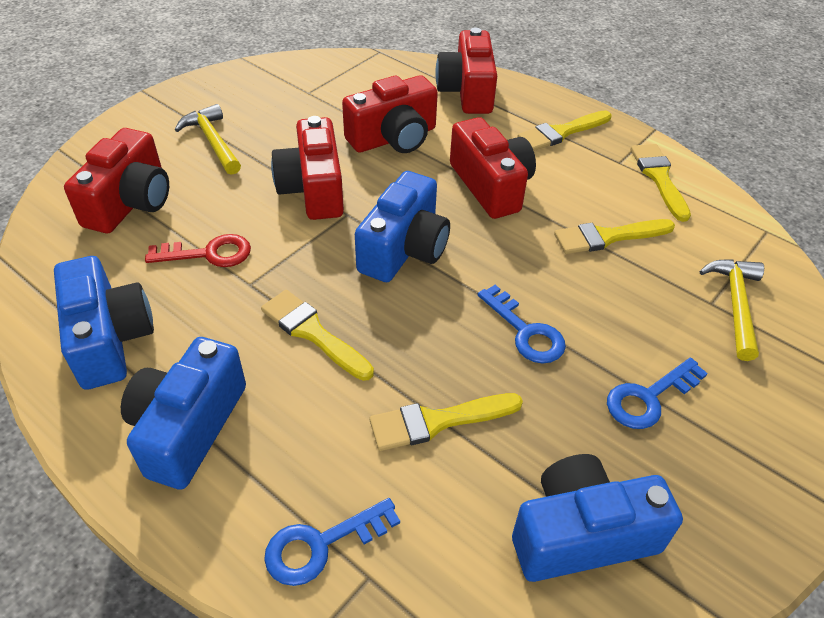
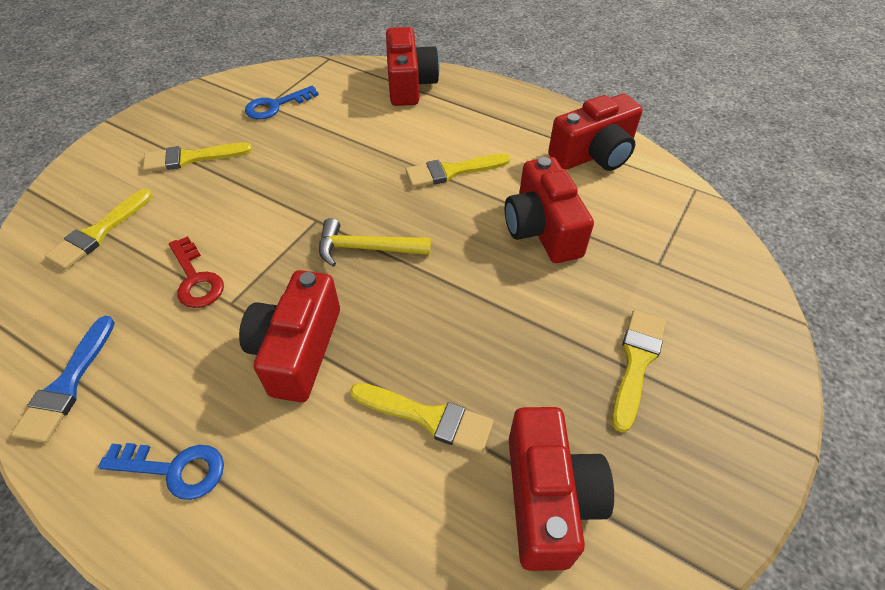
blue brush: none = 0 -> [11,316,115,443] = 1
blue camera: [54,256,154,390] [121,337,246,490] [355,171,450,282] [512,454,683,582] = 4 -> none = 0
blue key: [264,498,400,586] [478,285,566,364] [607,358,708,429] = 3 -> [98,443,224,500] [245,86,319,120] = 2
yellow hammer: [175,104,241,175] [699,259,764,361] = 2 -> [319,218,431,267] = 1

